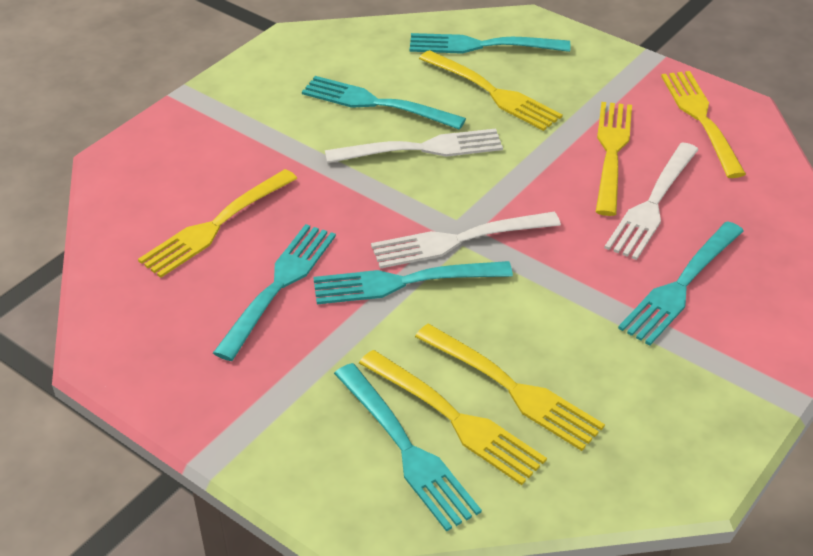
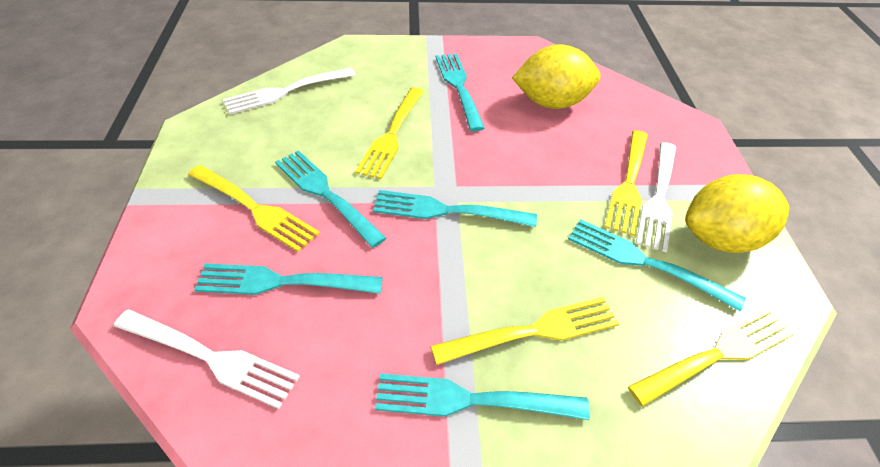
yellow fork: [138,169,298,278] [359,350,547,485] [415,324,605,451] [419,50,563,131] [596,102,632,216] [661,71,746,178] = 6 -> [188,165,320,252] [355,87,424,179] [430,297,619,365] [605,130,648,236] [628,308,794,406] = 5
yellow lemon: none = 0 -> [512,44,601,109] [685,174,789,253] = 2

